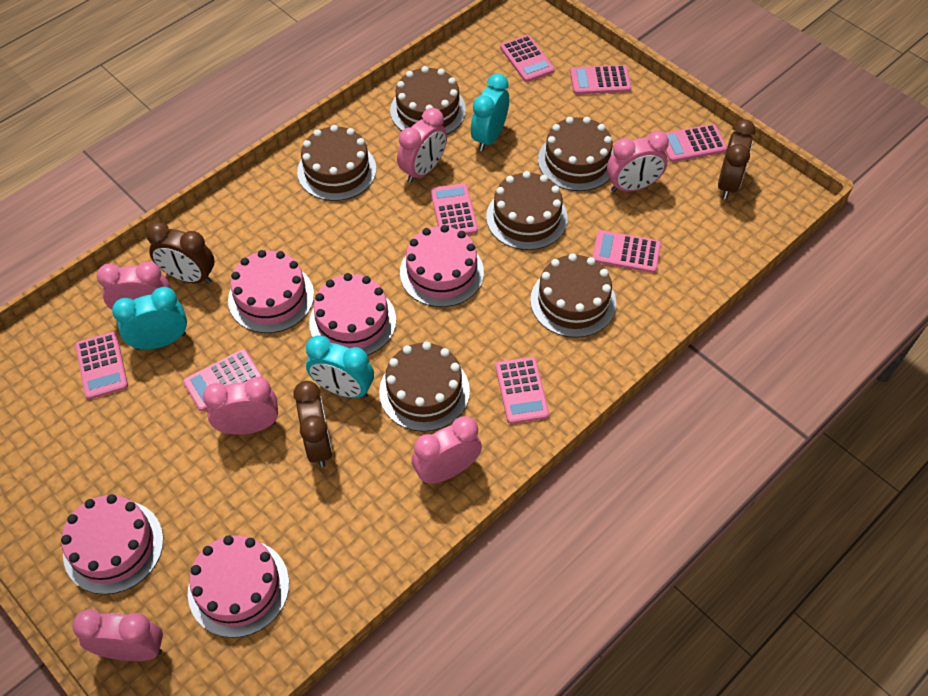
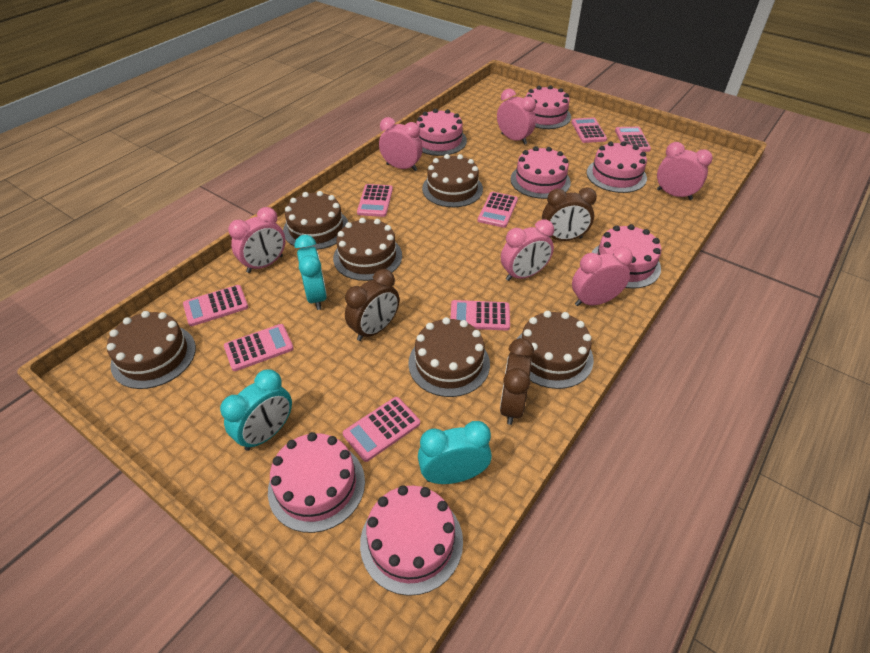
pink cake: [61,494,163,594] [188,535,289,638] [228,250,314,333] [309,273,396,356] [400,225,484,307] = 5 -> [268,432,365,533] [360,485,463,596] [416,109,467,156] [511,146,571,199] [526,85,571,129] [587,141,647,193] [592,224,661,289] = 7

